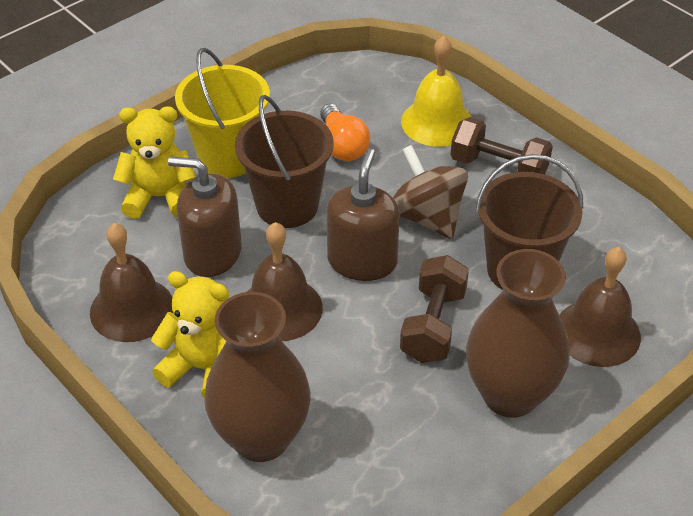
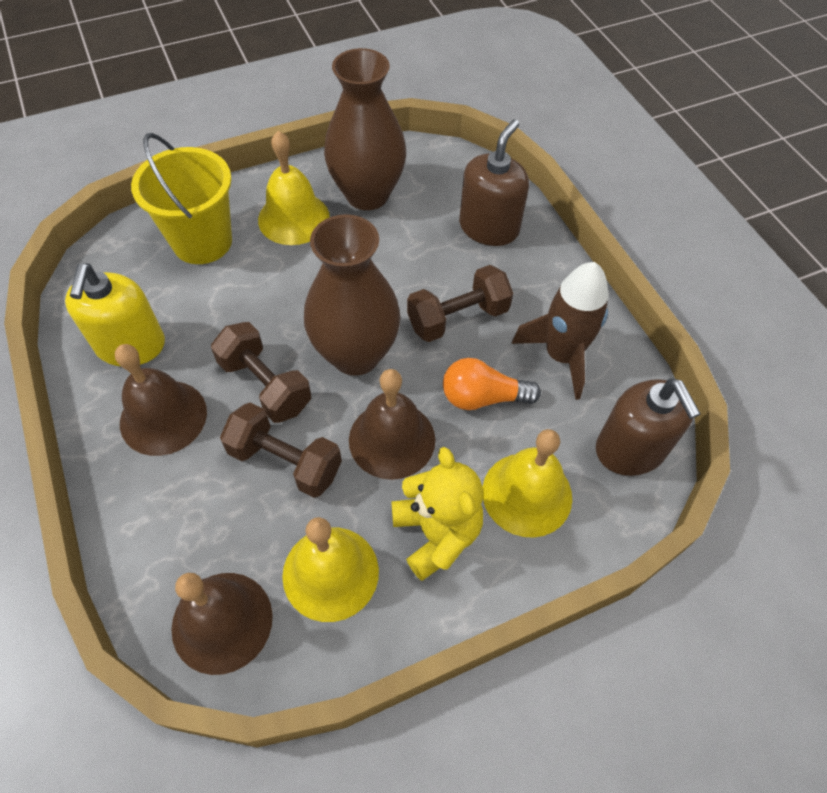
brown bucket: [235,95,333,228] [476,154,583,290] = 2 -> none = 0
brown dumbbell: [400,255,469,363] [450,117,553,174] = 2 -> [211,322,311,423] [220,402,342,498] [407,265,513,342] = 3
brown rocket: none = 0 -> [511,262,609,400] = 1
brown spinning top: [393,145,468,239] = 1 -> none = 0
yellow bell: [401,36,471,147] = 1 -> [258,131,330,245] [282,517,379,622] [483,429,572,538] = 3
yellow soap dispenser: none = 0 -> [65,263,165,366] = 1
yellow teddy bear: [113,106,196,219] [151,271,229,398] = 2 -> [391,447,483,581] = 1

